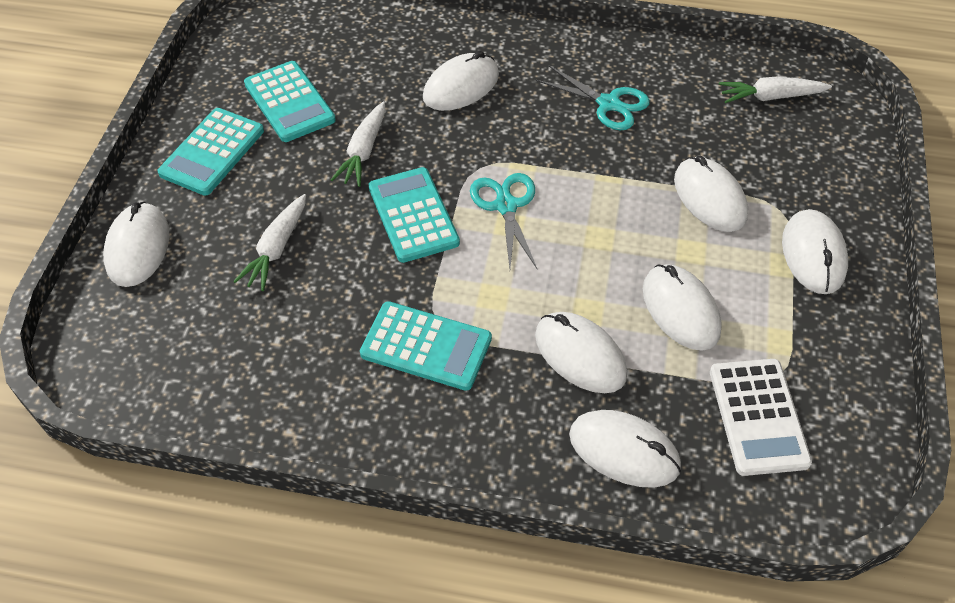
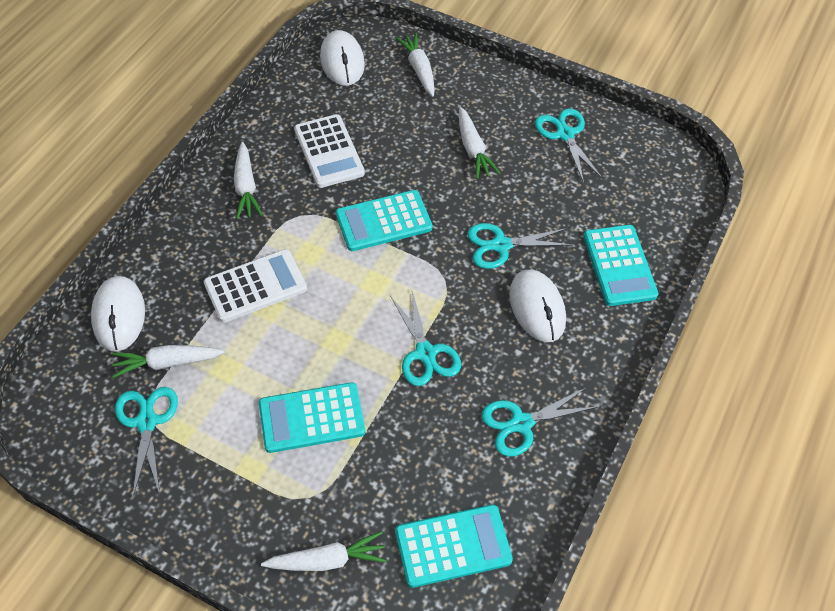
turquoise scissors: [470,173,537,269] [536,65,650,130] = 2 -> [115,387,178,496] [390,291,461,386] [467,223,572,269] [481,387,597,457] [535,108,603,183] = 5
white calculator: [710,359,812,476] = 1 -> [204,249,307,323] [294,114,365,188] = 2
white carrot: [233,194,306,291] [331,102,385,187] [719,77,832,103] = 3 -> [112,345,225,378] [234,142,263,219] [261,531,387,571] [395,32,435,97] [459,107,500,179] = 5
white mouse: [103,202,170,287] [423,51,499,111] [535,312,627,393] [569,410,681,488] [643,264,722,351] [674,156,748,232] [782,209,848,294] = 7 -> [91,276,145,352] [320,30,365,86] [509,270,566,342] = 3

